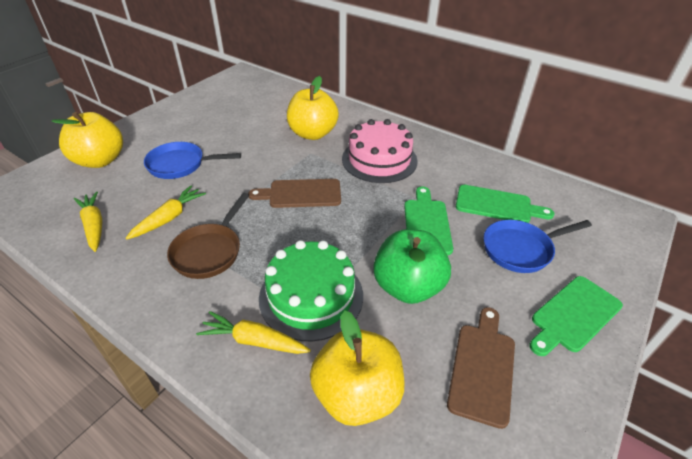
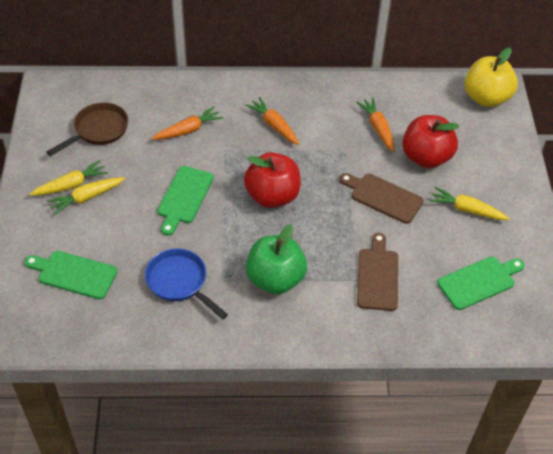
blue pan: [144,142,241,179] [484,220,592,273] = 2 -> [145,249,228,319] = 1
green cake: [259,240,363,341] = 1 -> none = 0
orange carrot: none = 0 -> [152,106,223,140] [245,97,299,145] [356,98,395,152] = 3
pink cake: [342,119,418,183] = 1 -> none = 0
red apple: none = 0 -> [244,152,301,208] [402,115,459,168] = 2
yellow apple: [51,112,123,168] [287,76,339,140] [310,311,404,426] = 3 -> [465,48,518,107] = 1

